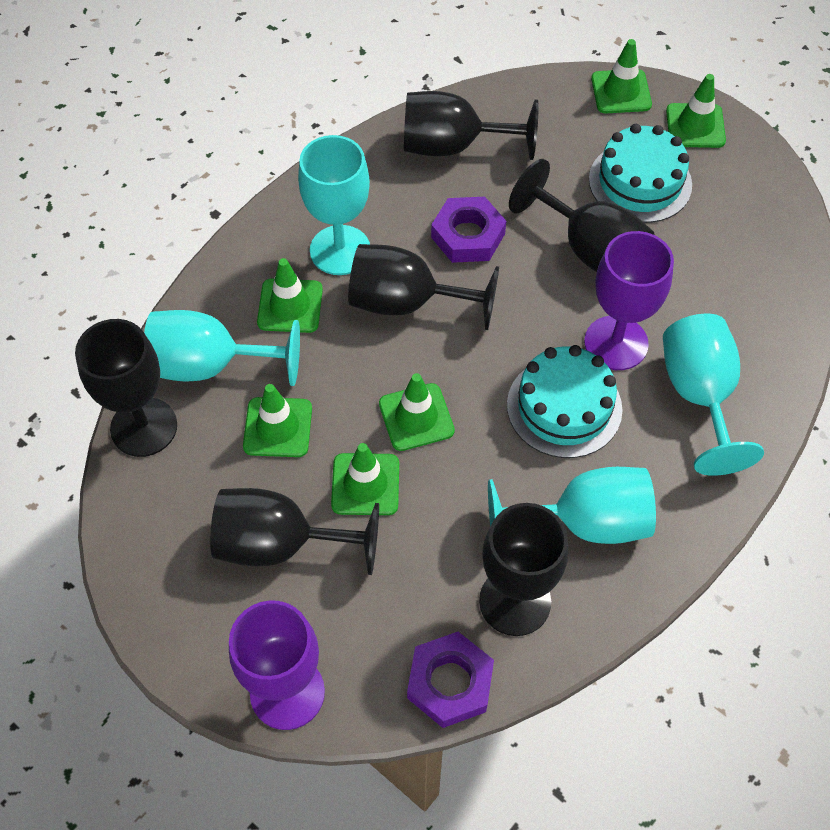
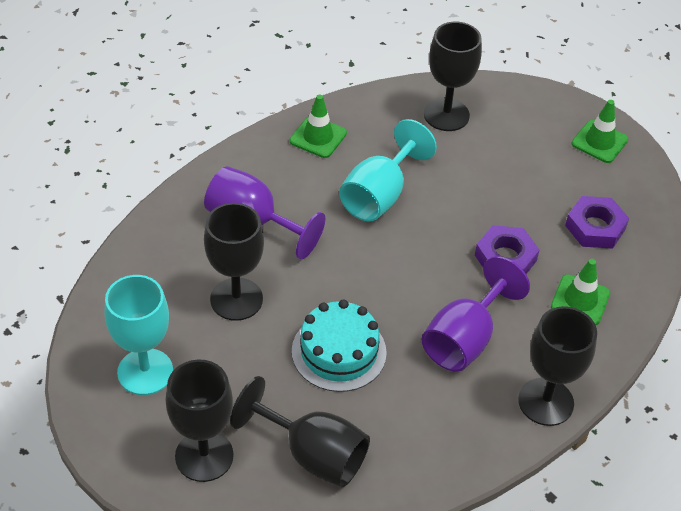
black goblet: [75,319,177,457] [210,488,379,575] [348,244,499,330] [404,91,539,160] [479,503,568,636] [509,159,655,272] = 6 -> [166,359,234,482] [204,203,264,321] [230,376,370,487] [424,22,482,131] [518,306,597,426] = 5
green traffic cone: [243,384,312,457] [257,258,323,333] [331,443,399,515] [379,373,455,451] [591,39,652,113] [666,74,726,148] = 6 -> [290,94,347,158] [551,259,610,325] [572,100,628,163] = 3
turquoise cake: [507,345,623,458] [589,124,692,223] = 2 -> [292,299,387,392] = 1
turquoise goblet: [144,310,300,386] [298,135,370,275] [488,467,656,544] [663,314,764,476] = 4 -> [105,275,173,395] [339,119,437,222] = 2

